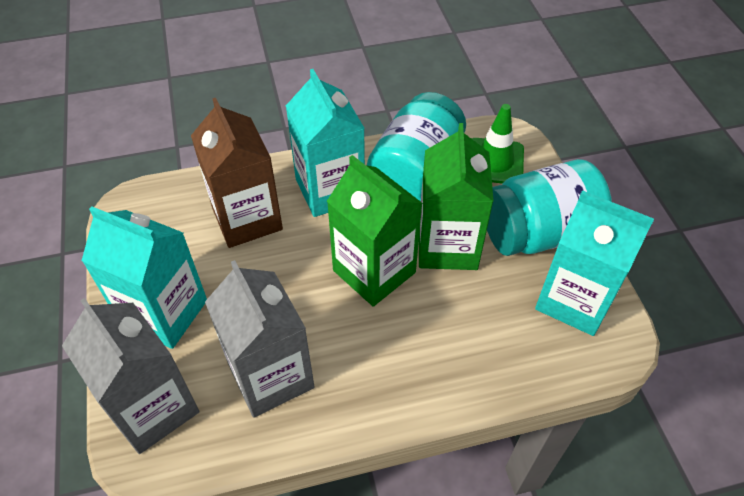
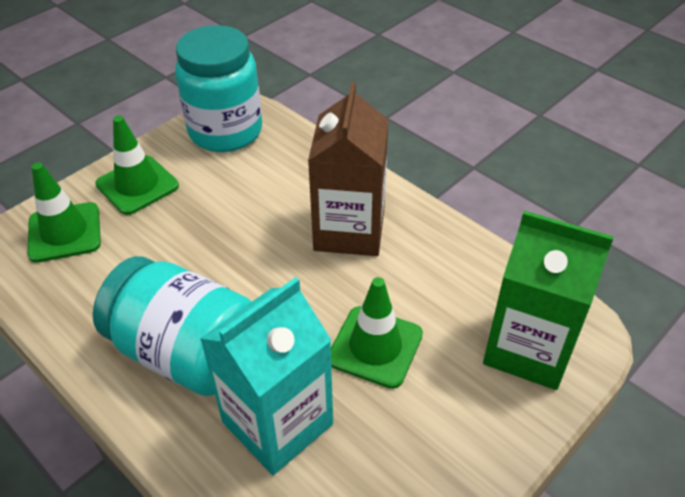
green carton: [327,155,423,307] [419,123,494,270] = 2 -> [483,211,614,390] = 1
green traffic cone: [471,104,524,184] = 1 -> [28,162,101,263] [95,116,179,215] [331,277,423,389] = 3
grey carton: [62,298,200,454] [205,260,314,418] = 2 -> none = 0
turquoise carton: [82,206,207,349] [286,69,365,217] [535,190,654,336] = 3 -> [200,277,333,475] = 1

